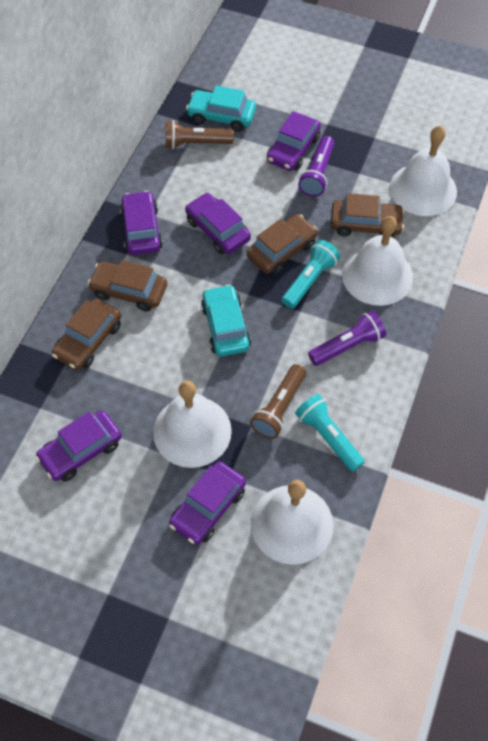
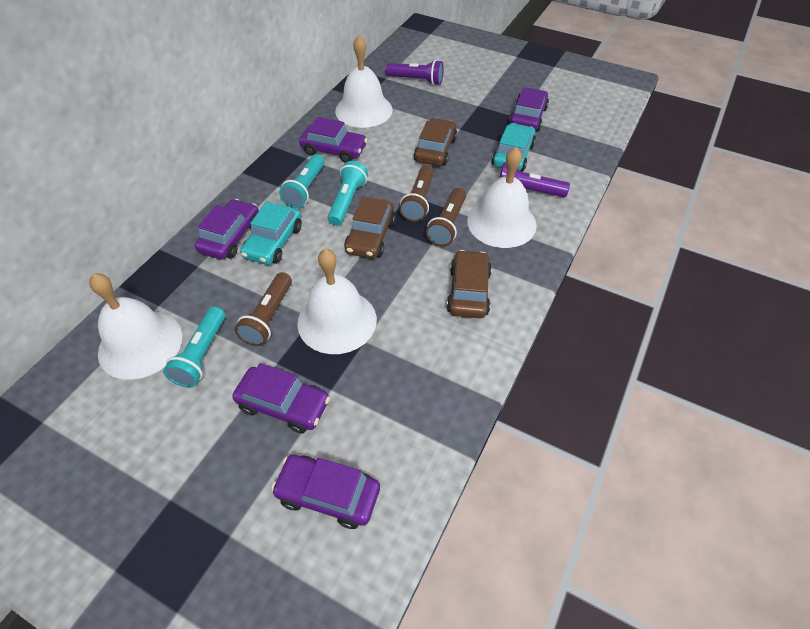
brown car: [52,299,121,370] [88,260,167,312] [247,214,318,275] [331,193,405,238] = 4 -> [344,196,396,258] [414,118,457,166] [447,250,492,318] = 3
brown flashlight: [165,120,234,149] [250,364,306,439] = 2 -> [235,272,292,346] [399,165,434,222] [426,188,466,247] = 3
turquoise flashlight: [282,240,340,309] [295,394,365,472] = 2 -> [163,307,225,388] [279,154,325,208] [328,161,368,226] = 3

